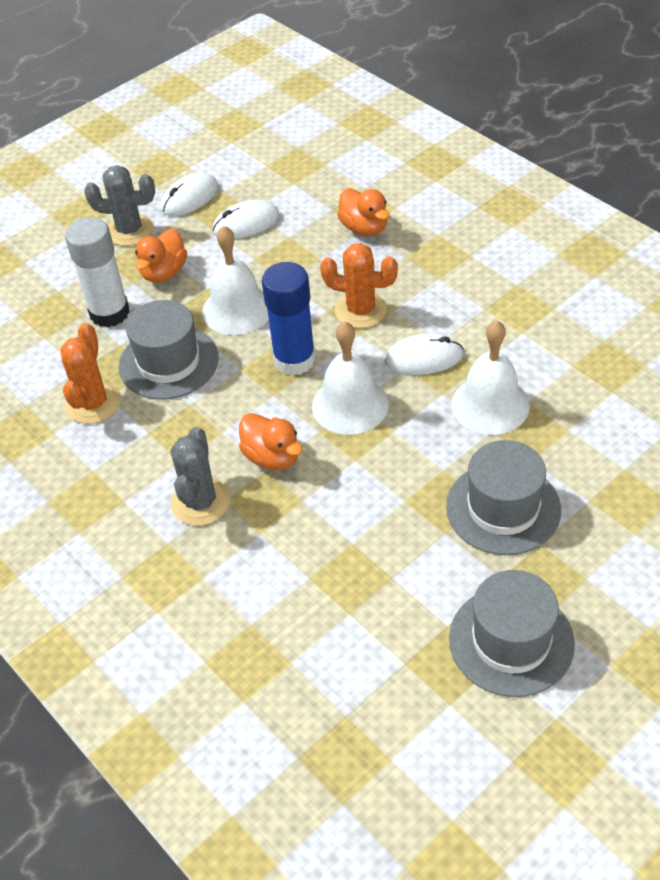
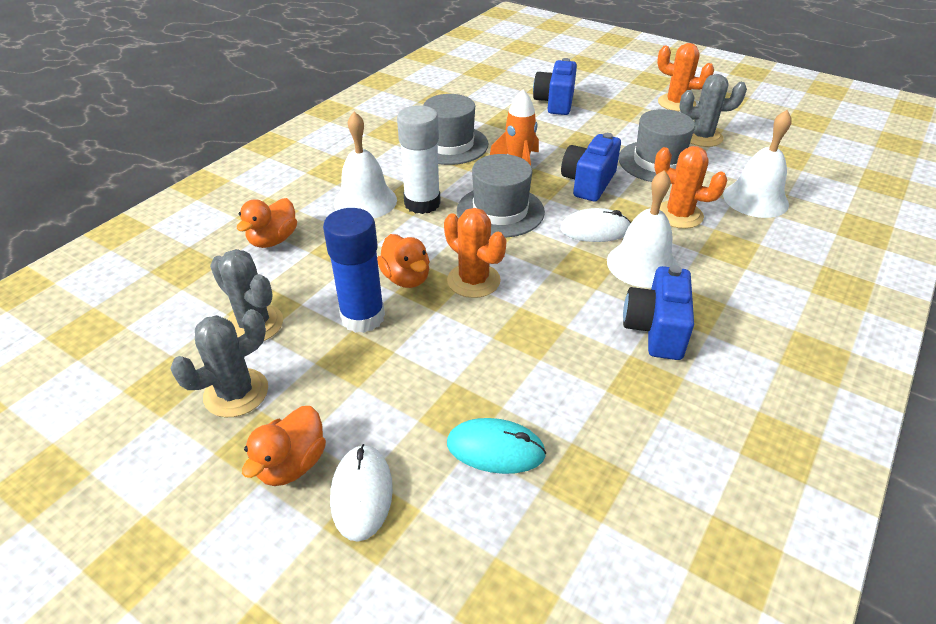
blue camera: none = 0 -> [533,58,577,115] [561,133,621,201] [623,265,694,360] = 3
grey cactus: [84,165,155,246] [171,427,230,526] = 2 -> [170,309,268,417] [210,249,283,341] [679,74,747,147] = 3
orange cactus: [60,323,121,424] [320,243,398,328] = 2 -> [444,208,507,298] [654,146,727,229] [657,43,714,111] = 3
orange rocket: none = 0 -> [490,90,539,166] = 1
turquoise mouse: none = 0 -> [447,418,546,474] = 1
white mouse: [161,173,218,216] [213,200,280,239] [385,333,464,375] = 3 -> [330,444,393,542] [560,208,631,242] = 2

